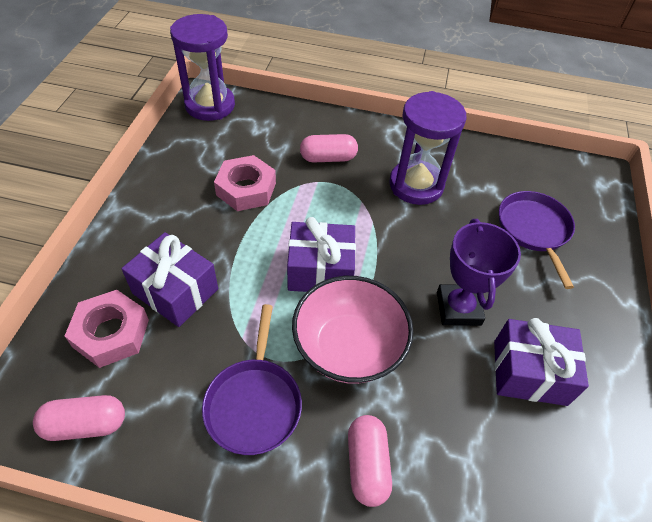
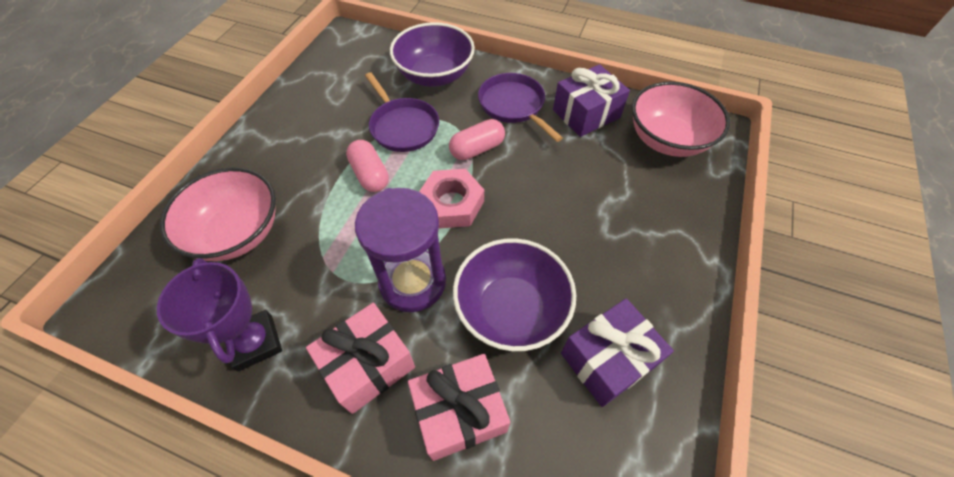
pink bowl: [292,276,413,384] = 1 -> [160,167,276,261] [632,82,730,157] = 2
pink capsule: [33,395,125,441] [300,134,358,162] [348,415,392,507] = 3 -> [346,140,389,192] [449,119,505,160] = 2
pink gift: none = 0 -> [306,303,415,414] [408,354,510,461] = 2
pink nut: [65,290,149,368] [214,155,276,211] = 2 -> [419,169,484,228] = 1
purple bowl: none = 0 -> [390,22,475,87] [453,238,576,351] = 2
purple gift: [121,232,218,327] [287,217,356,292] [494,318,589,406] = 3 -> [553,64,630,137] [561,298,674,407] = 2
purple hourglass: [170,14,235,121] [389,91,466,205] = 2 -> [355,188,446,312] = 1

